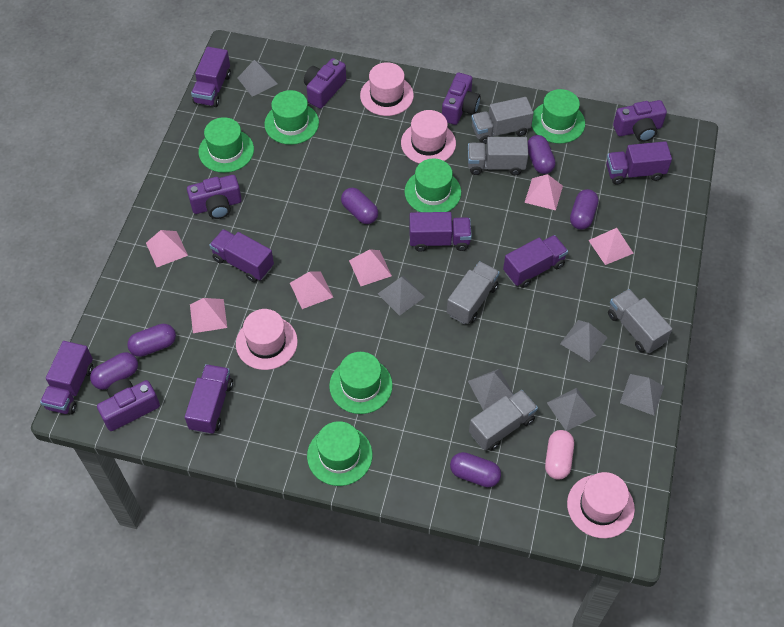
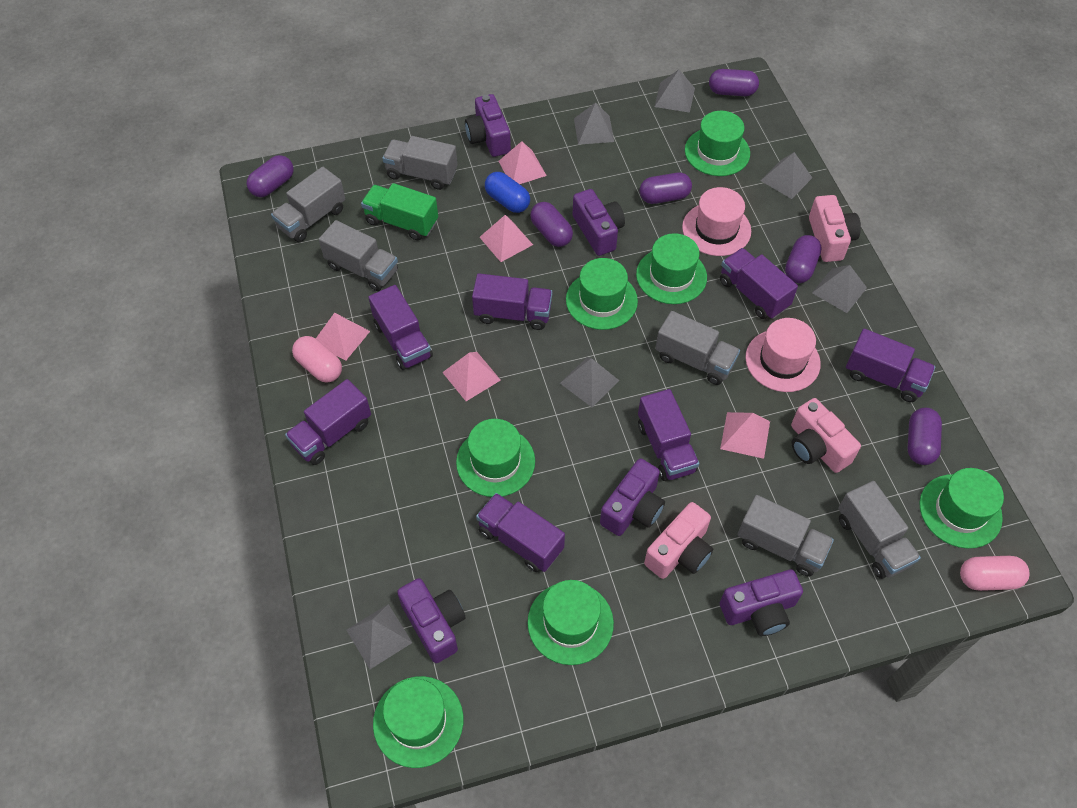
blue capsule: none = 0 -> [485,172,530,213] = 1
green hat: [198,117,254,173] [264,90,319,145] [307,421,372,486] [329,352,393,414] [405,158,461,212] [532,89,585,144] = 6 -> [373,676,463,768] [456,419,535,497] [528,580,614,665] [566,258,638,330] [636,233,707,304] [685,111,750,176] [920,468,1004,548] = 7
green truck: none = 0 -> [361,183,438,240] = 1
grey truck: [447,261,500,324] [468,137,529,175] [469,390,538,451] [471,97,534,144] [608,289,672,353] = 5 -> [271,167,345,242] [319,220,398,291] [382,136,457,190] [655,311,740,385] [737,495,834,577] [838,481,921,579] = 6
pink camera: none = 0 -> [644,502,713,579] [791,398,861,473] [809,195,861,262] = 3
pink capsule: [545,430,574,480] = 1 -> [292,336,342,383] [960,556,1030,591] = 2
pink hat: [236,309,298,370] [360,62,414,116] [401,110,456,164] [567,472,635,538] = 4 -> [682,187,751,256] [745,318,821,392] = 2
pink pyramid: [146,230,188,267] [190,298,227,333] [290,272,333,309] [349,249,392,286] [524,174,563,210] [589,228,634,265] = 6 -> [316,313,370,361] [442,352,501,401] [480,215,533,262] [499,141,547,184] [720,412,770,459] = 5

